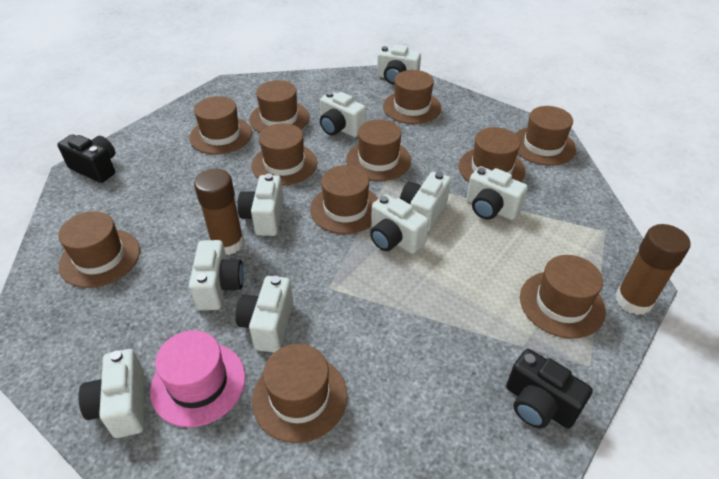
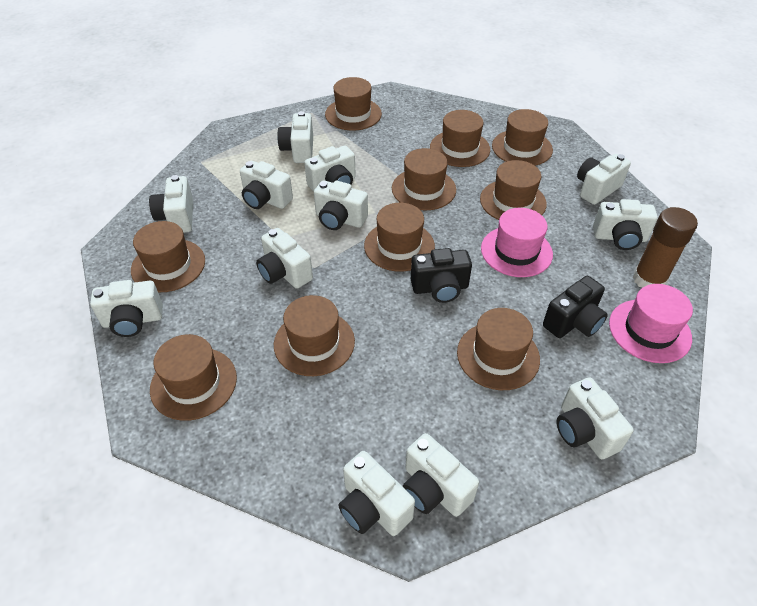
brown glue stick: [194,169,244,255] [616,224,690,315] = 2 -> [633,207,698,288] = 1
brown hat: [58,211,140,288] [189,96,252,154] [249,80,309,133] [251,123,317,186] [252,344,347,443] [310,165,378,234] [346,119,411,181] [383,70,441,124] [459,127,526,182] [515,106,576,166] [520,255,606,339] = 11 -> [131,221,205,292] [150,334,237,421] [274,295,355,376] [325,77,382,131] [364,203,435,272] [392,148,456,210] [430,110,490,167] [457,308,540,390] [480,160,547,220] [492,109,553,166] = 10
pink hat: [150,330,245,427] = 1 -> [481,208,553,277] [609,284,693,363] = 2
white camera: [78,349,144,438] [189,240,244,310] [235,276,293,353] [238,173,284,236] [320,91,366,137] [370,194,429,254] [377,45,421,85] [400,172,451,233] [466,166,528,220] = 9 -> [90,280,163,337] [149,175,193,233] [240,161,293,209] [256,228,313,289] [277,111,313,163] [304,146,356,192] [314,180,368,230] [338,451,415,536] [402,433,479,517] [557,377,634,459] [577,154,631,205] [593,199,658,250] = 12

